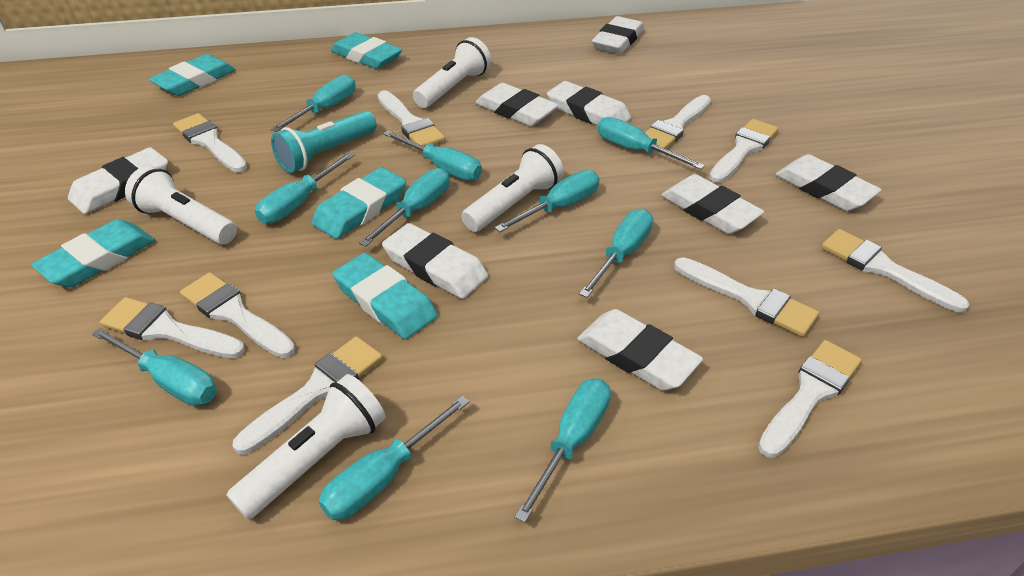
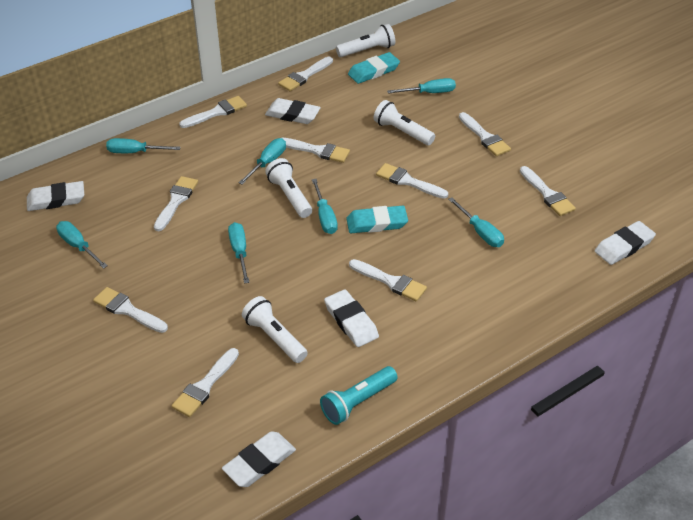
turquoise eraser: [31,219,155,287] [149,54,236,96] [312,167,406,239] [331,32,402,69] [332,253,438,339] = 5 -> [346,206,408,233] [348,52,400,84] = 2
turquoise screwdriver: [92,328,217,406] [255,152,355,224] [271,75,356,132] [319,396,469,520] [359,168,449,247] [383,130,482,181] [495,170,600,232] [514,378,611,523] [579,209,653,298] [598,117,705,170] = 10 -> [56,221,107,269] [106,138,181,153] [228,222,250,284] [238,138,286,185] [312,179,338,234] [387,78,456,94] [448,197,504,247] = 7
white eraser: [68,147,168,214] [382,223,488,299] [475,83,559,126] [547,81,631,125] [577,309,703,391] [592,16,644,54] [661,174,765,234] [775,154,882,211] = 8 -> [27,181,84,211] [222,431,296,487] [265,98,321,124] [324,289,379,347] [595,221,656,265] = 5

